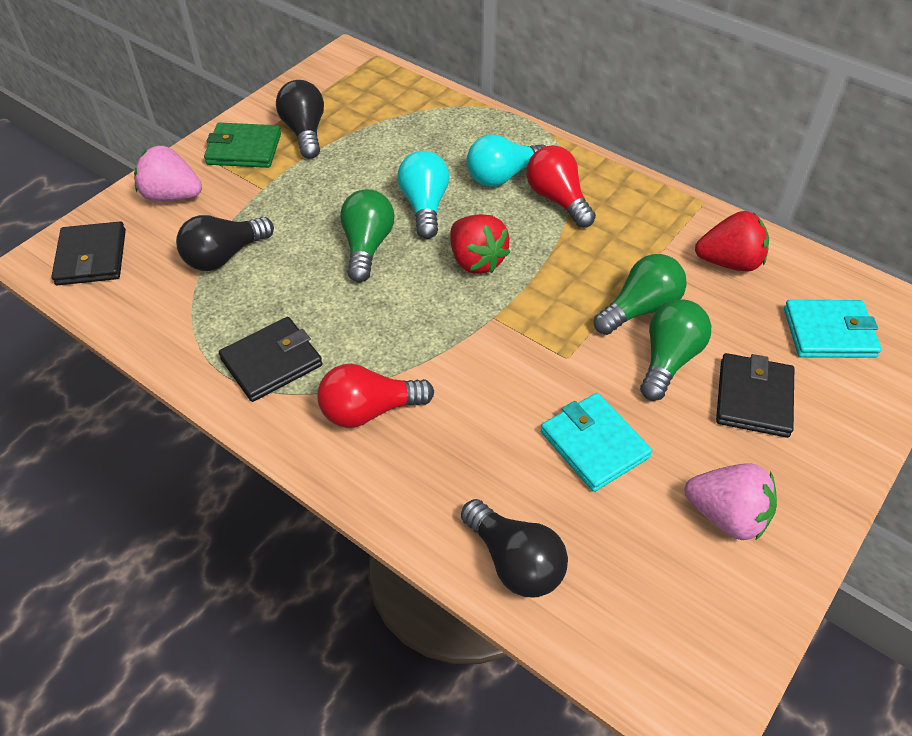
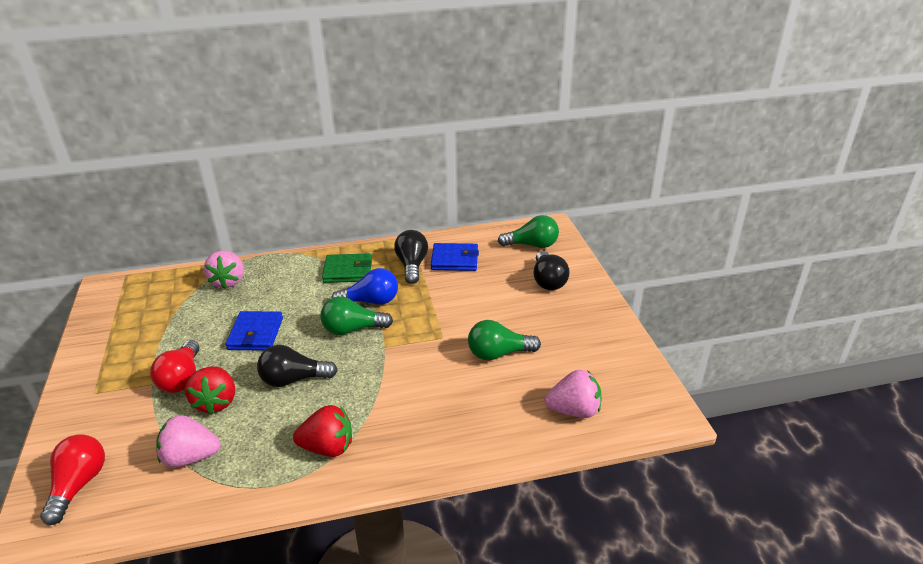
black wallet: [51,221,126,285] [219,317,323,402] [716,353,794,438] = 3 -> none = 0
blue light bulb: none = 0 -> [332,268,398,305] = 1
blue wallet: none = 0 -> [226,311,283,350] [431,243,479,271] = 2
pink strawberry: [134,145,202,202] [684,463,777,541] = 2 -> [156,415,221,468] [204,251,244,289] [544,370,601,418] = 3
turquoise light bulb: [398,151,449,239] [467,134,545,187] = 2 -> none = 0
turquoise wallet: [541,393,652,492] [784,300,882,358] = 2 -> none = 0

